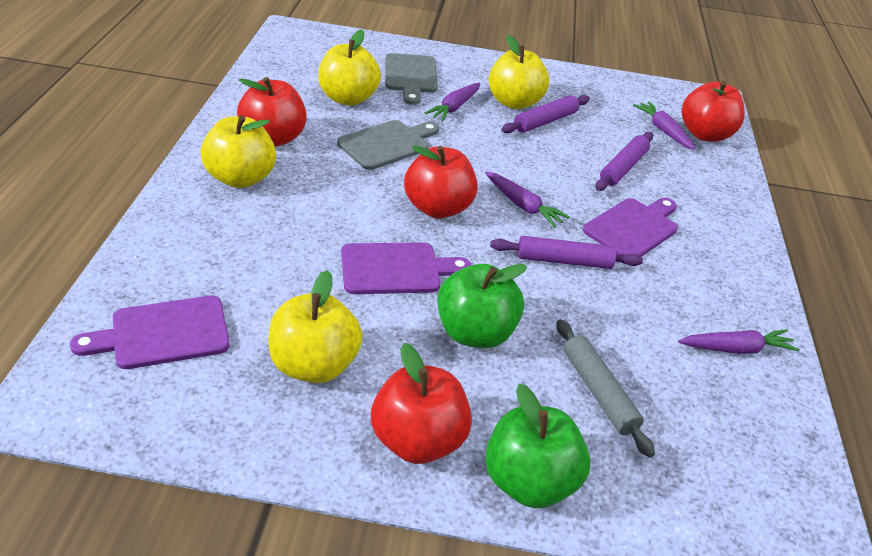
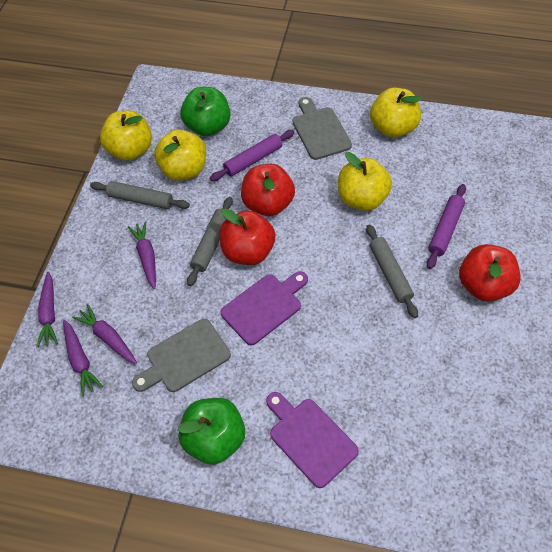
grey rolling pin: [556,319,655,458] = 1 -> [90,181,190,209] [187,197,233,286] [366,224,418,318] = 3
purple cutting board: [70,296,230,369] [341,242,471,294] [583,198,678,257] = 3 -> [221,271,308,345] [266,392,359,488] = 2
purple rolling pin: [490,236,643,269] [501,95,590,134] [595,132,653,191] = 3 -> [210,130,295,181] [427,184,466,269] = 2
red apple: [237,77,307,147] [371,343,472,464] [404,145,478,219] [682,81,745,142] = 4 -> [219,208,276,265] [241,164,295,216] [459,244,521,302] = 3

